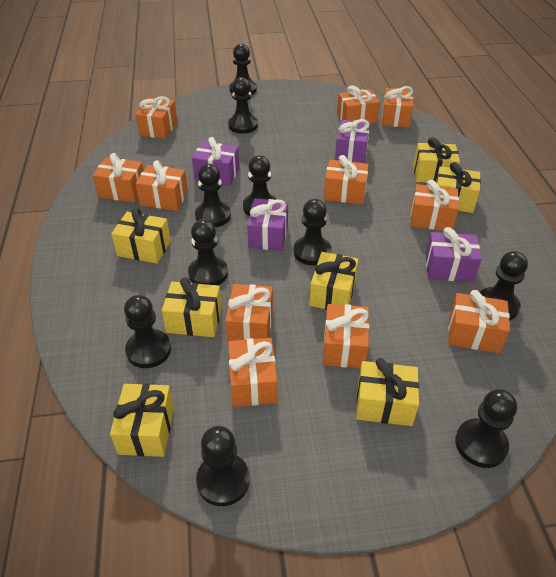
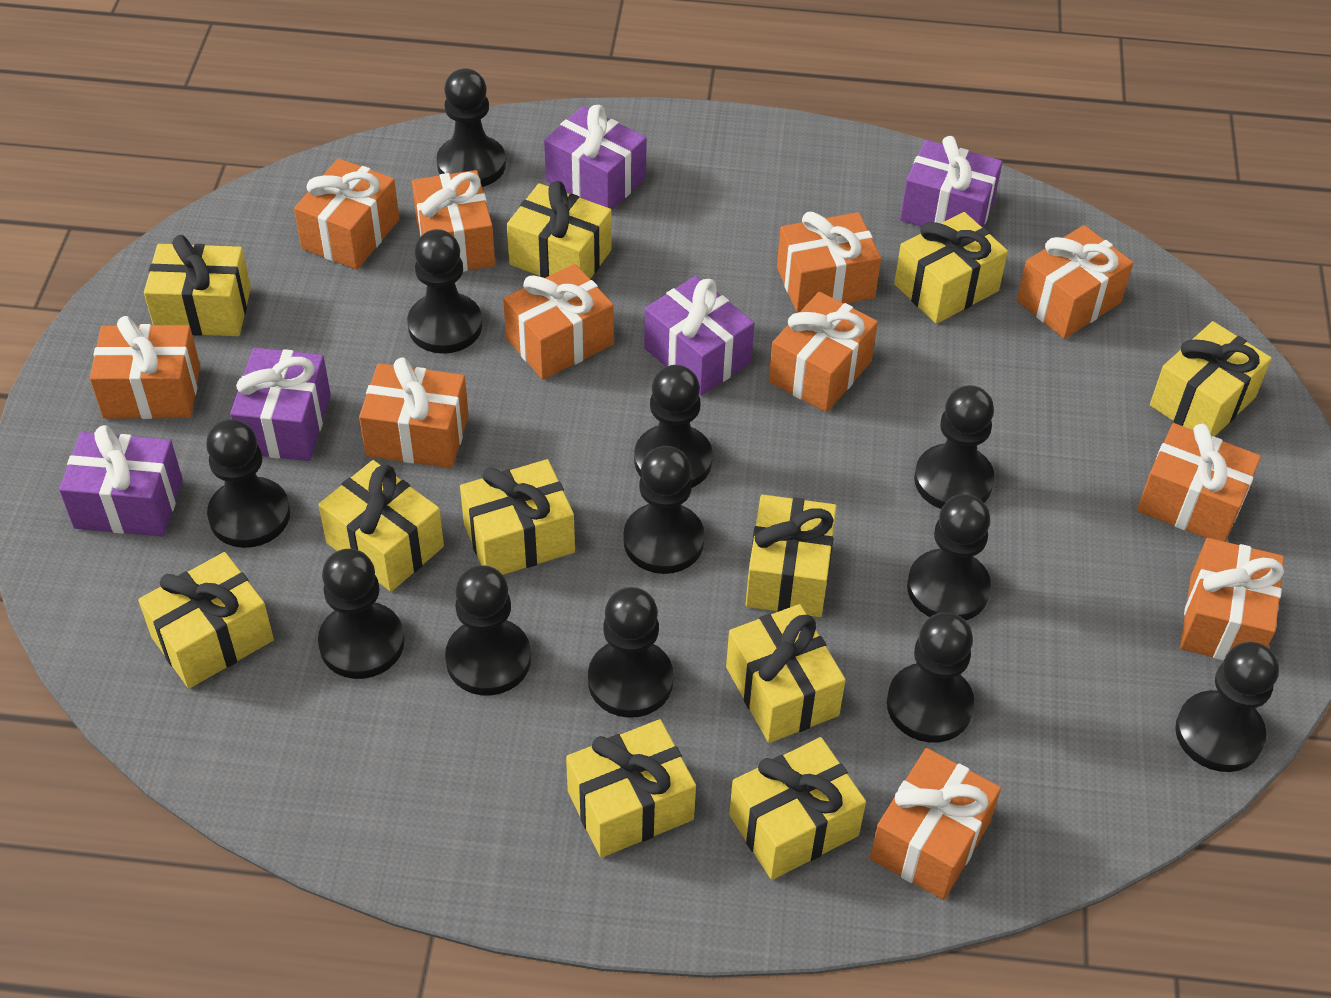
black pawn: [124,295,171,368] [188,219,228,285] [195,164,231,227] [196,426,250,506] [228,77,258,134] [229,44,257,95] [243,155,276,216] [293,199,332,265] [455,389,517,468] [480,251,528,321] = 10 -> [206,419,290,548] [318,549,404,679] [407,229,482,354] [437,68,506,187] [445,565,531,695] [588,587,674,718] [623,446,705,574] [634,365,713,488] [887,612,975,743] [907,494,991,621] [914,385,995,509] [1175,642,1279,772] = 12
purple gift: [192,137,239,185] [247,198,288,251] [335,119,370,163] [425,227,482,282] = 4 -> [59,425,183,536] [230,348,331,461] [544,105,647,211] [644,276,754,396] [900,136,1002,228] = 5
yellow gift: [110,384,174,457] [111,208,171,264] [162,277,222,337] [309,252,359,310] [356,358,419,426] [413,137,460,183] [436,162,481,213] = 7 -> [138,552,274,689] [144,235,251,336] [318,460,444,592] [460,459,575,575] [507,181,612,279] [566,719,696,858] [726,604,846,743] [729,737,866,880] [746,495,837,617] [894,212,1008,324] [1150,321,1272,437] = 11

